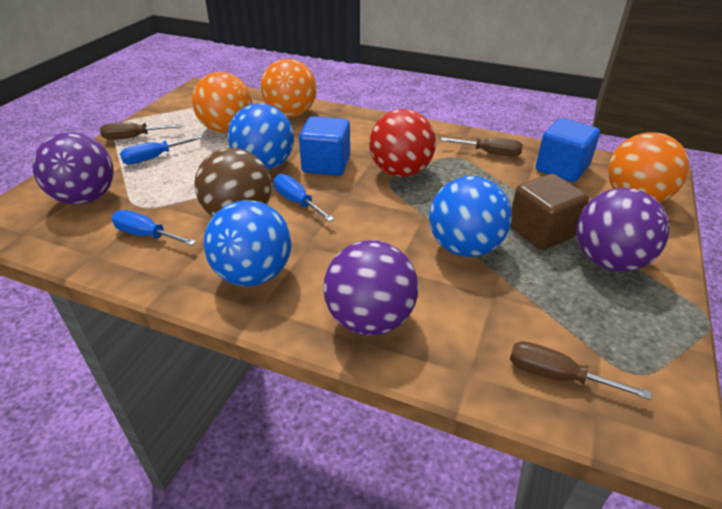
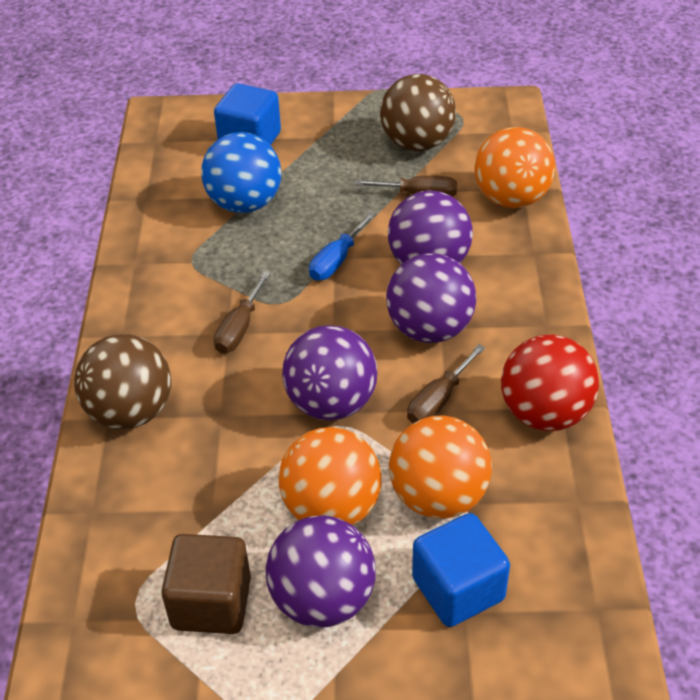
blue ball: [203,200,291,286] [228,103,294,170] [429,176,512,257] = 3 -> [201,132,281,213] = 1
blue screwdriver: [112,210,197,246] [120,135,203,165] [273,174,334,222] = 3 -> [309,212,375,280] = 1
brown ball: [195,148,272,217] = 1 -> [74,334,171,429] [380,74,456,151] = 2
purple ball: [32,132,114,205] [323,240,418,336] [576,188,670,271] = 3 -> [266,515,375,628] [282,325,377,420] [386,253,476,343] [388,190,473,265] = 4

